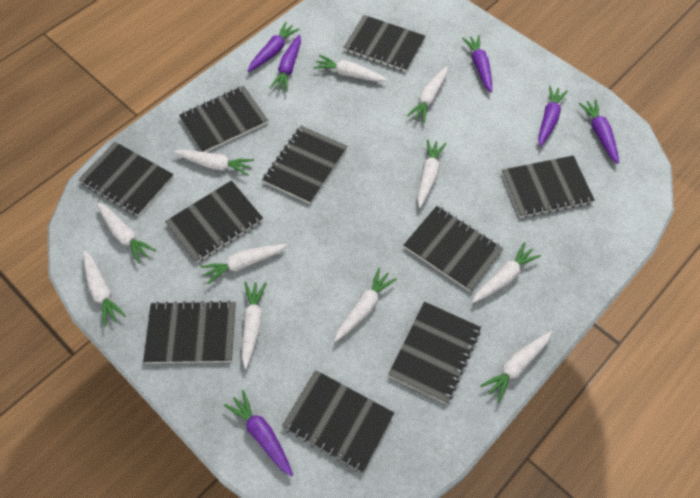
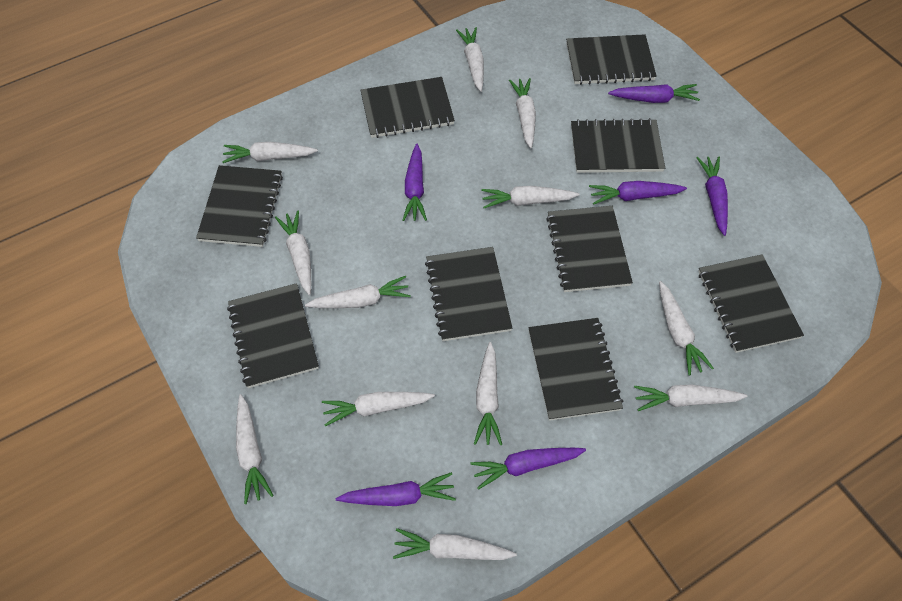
black notebook: [78,142,174,216] [143,301,236,363] [165,180,263,263] [179,86,268,152] [262,126,347,204] [282,370,394,473] [343,15,425,72] [388,302,481,404] [404,206,503,292] [502,155,595,218] = 10 -> [196,165,283,247] [227,283,319,388] [360,77,455,138] [425,247,512,341] [528,318,623,421] [546,206,633,292] [566,34,657,85] [571,118,665,173] [698,254,804,353] = 9
white carrot: [83,250,126,327] [97,202,156,264] [174,149,254,176] [200,244,288,285] [242,282,267,369] [313,55,388,82] [334,267,397,342] [407,66,448,123] [417,139,446,208] [472,242,541,303] [480,331,552,403] = 11 -> [222,142,318,163] [236,394,274,504] [275,211,311,295] [305,276,411,308] [322,392,435,426] [393,528,517,560] [456,27,484,92] [474,342,502,445] [481,186,580,208] [509,78,536,149] [634,385,748,411] [659,281,714,376] = 12

